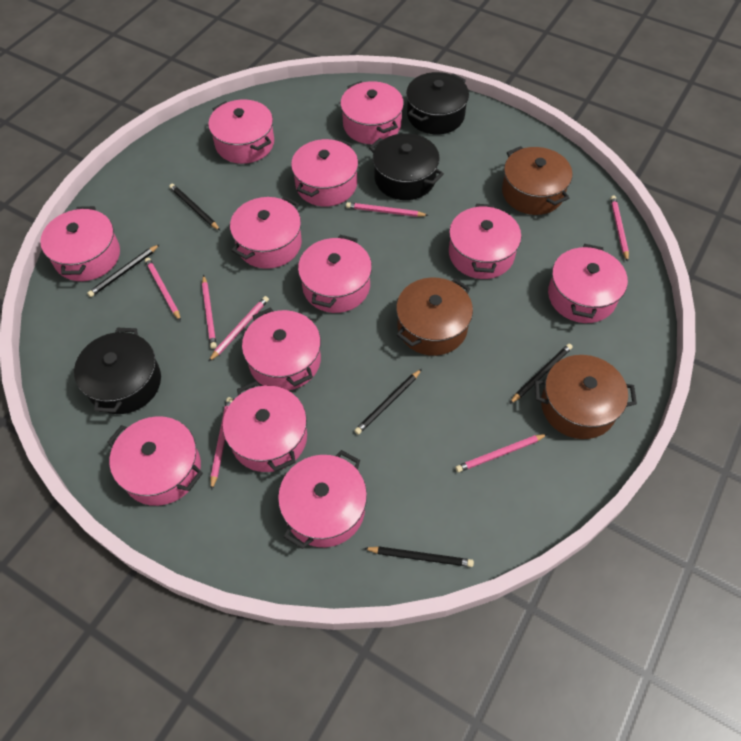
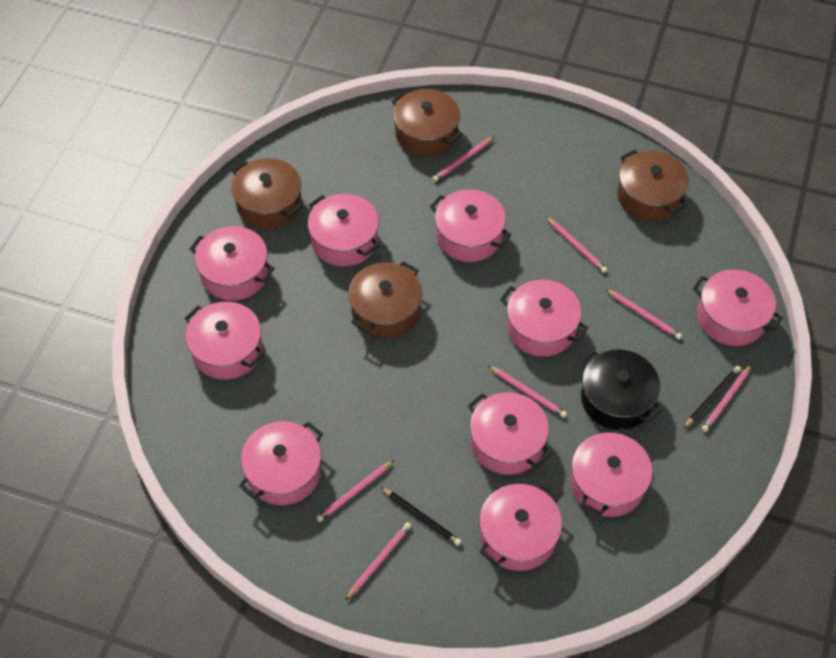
black pencil: [87,244,160,297] [169,184,220,230] [354,369,422,435] [364,547,474,567] [509,344,573,404] = 5 -> [381,487,461,546] [684,366,741,428] = 2
black pot: [74,328,161,414] [369,133,444,200] [406,72,469,134] = 3 -> [579,349,662,430] = 1
brown pot: [396,278,473,356] [502,146,572,215] [534,355,637,439] = 3 -> [231,158,303,229] [348,261,422,339] [392,89,463,157] [617,149,689,221] = 4
pink pot: [40,206,120,281] [107,416,203,506] [208,99,274,164] [223,381,307,472] [230,197,302,269] [242,308,321,390] [278,450,367,549] [291,138,358,206] [298,235,372,313] [340,81,404,144] [449,204,521,279] [548,244,628,323] = 12 -> [185,302,264,380] [190,226,274,301] [239,421,323,505] [308,194,379,266] [430,189,511,262] [468,392,551,475] [479,484,562,571] [500,280,588,357] [570,428,653,517] [693,269,783,346] = 10

